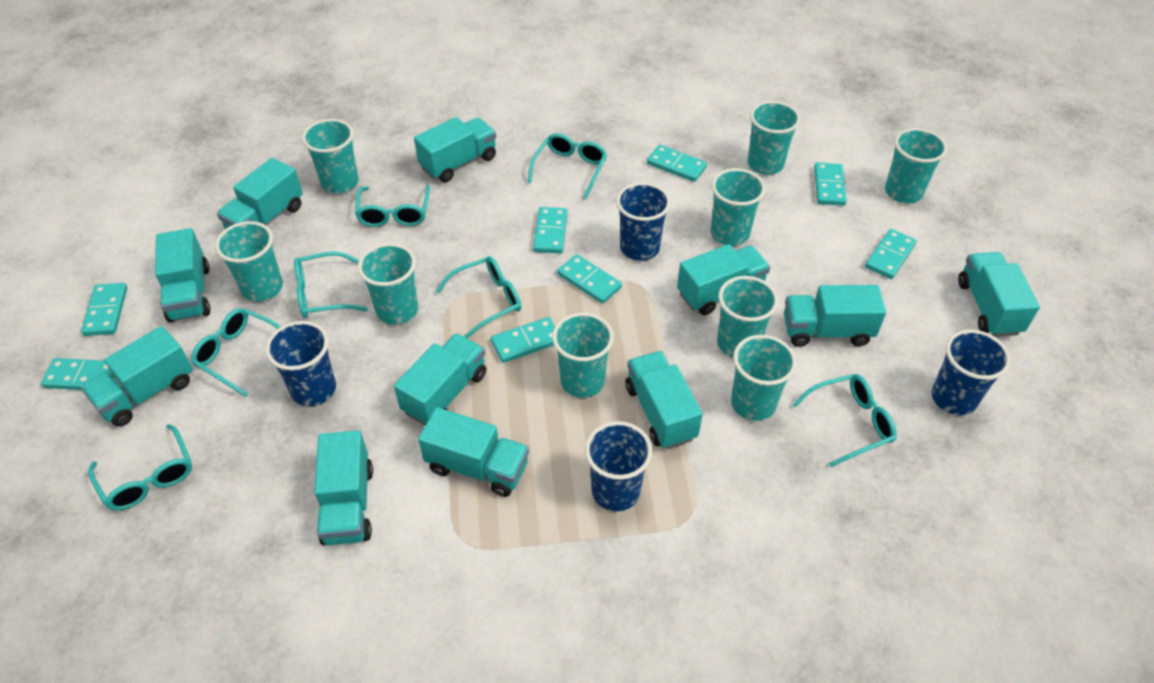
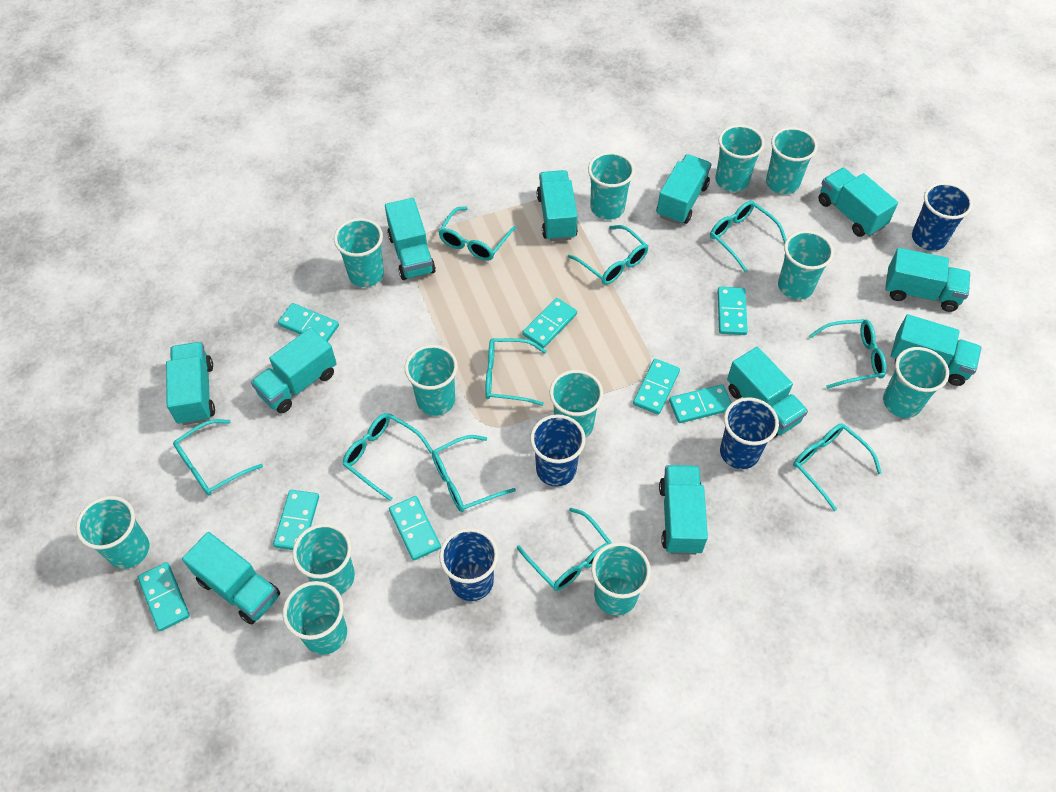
turquoise cup: [215,221,283,302] [302,119,359,194] [358,243,418,325] [552,313,614,398] [711,168,766,246] [717,276,778,358] [731,335,797,421] [747,101,801,175] [885,128,947,203] = 9 -> [76,496,149,569] [283,581,347,655] [292,524,355,595] [334,218,384,287] [405,345,458,416] [549,370,603,438] [588,152,635,220] [591,542,651,616] [715,125,765,192] [766,127,818,194] [778,230,834,300] [883,347,949,418] = 12
turquoise glasses: [88,424,192,511] [191,308,281,397] [294,251,368,318] [355,185,430,227] [436,256,521,338] [527,133,607,199] [792,374,897,467] = 7 -> [173,419,263,496] [342,413,433,501] [432,435,516,512] [438,207,516,261] [485,338,547,406] [517,508,612,591] [568,225,648,285] [710,201,786,272] [793,423,882,511] [809,319,887,389] = 10

